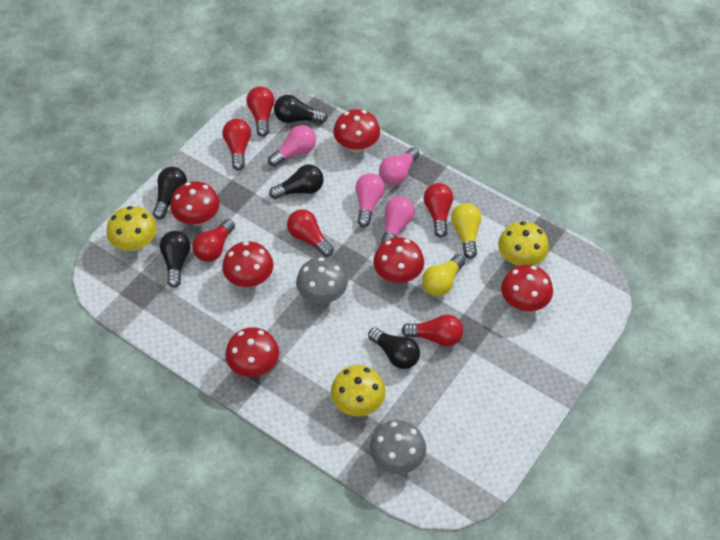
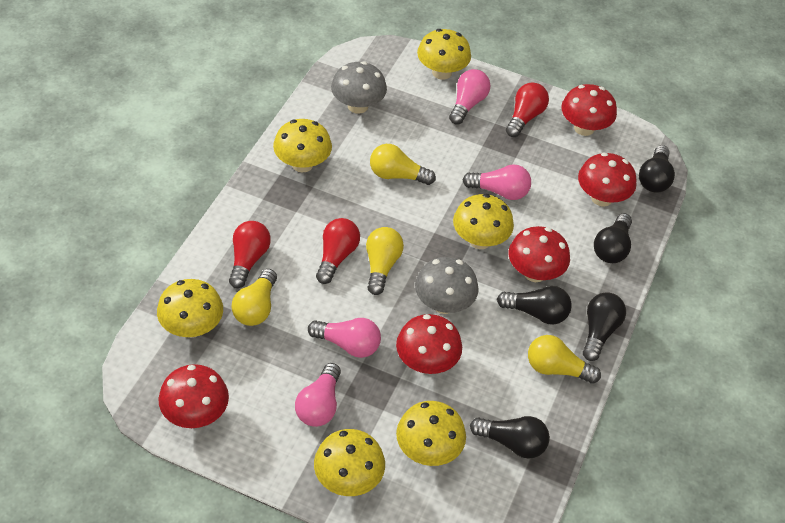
red light bulb: [192,219,235,262] [223,119,251,170] [247,86,274,137] [287,209,334,257] [401,314,463,346] [424,183,453,238] = 6 -> [229,221,271,288] [316,218,360,284] [506,83,549,137] = 3
red mushroom: [170,181,220,226] [222,241,273,287] [225,327,279,377] [333,109,380,152] [373,237,424,283] [501,265,553,311] = 6 -> [158,364,229,428] [396,314,462,374] [509,226,570,282] [561,84,617,136] [578,152,636,207] = 5
yellow light bulb: [422,254,465,296] [451,203,481,259] = 2 -> [231,269,277,326] [366,227,404,295] [370,144,436,185] [528,335,601,384] = 4
yellow mushroom: [106,206,157,251] [331,365,386,416] [498,221,549,266] = 3 -> [157,279,223,338] [273,119,332,173] [314,429,385,496] [396,401,466,466] [417,29,471,80] [453,194,514,249] = 6

